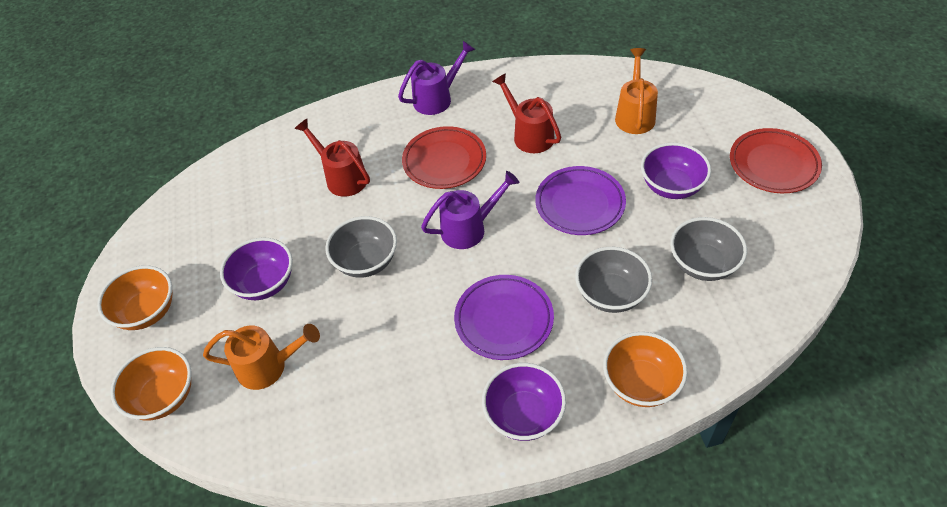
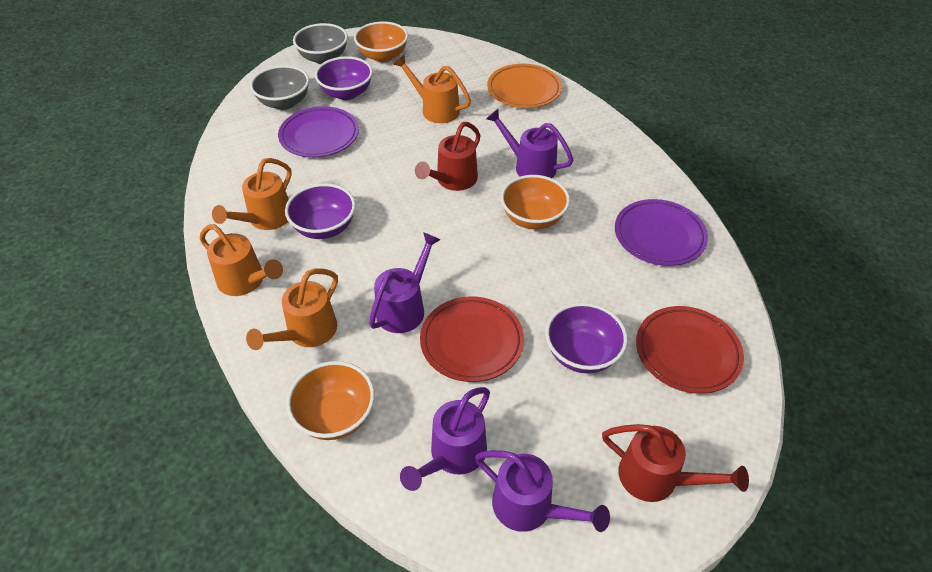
grey bowl: [325,216,397,278] [575,247,652,313] [670,217,747,281] = 3 -> [250,65,309,110] [293,23,348,64] = 2
orange plate: none = 0 -> [487,64,562,108] = 1
orange watering can: [203,324,320,390] [615,48,658,134] = 2 -> [200,224,283,296] [212,158,292,230] [246,268,338,350] [393,54,471,123] = 4
purple watering can: [398,41,475,115] [421,171,519,249] = 2 -> [369,232,441,333] [400,387,490,491] [475,450,610,532] [486,109,573,178] = 4

